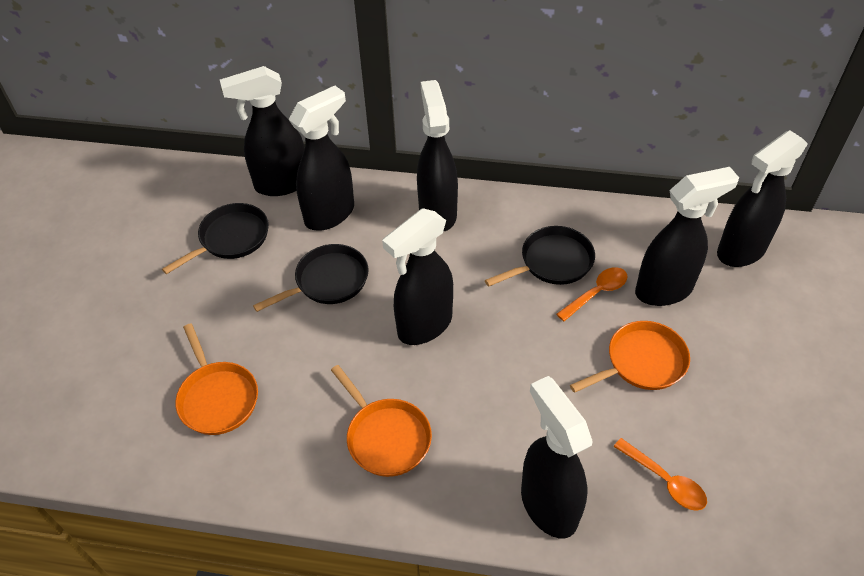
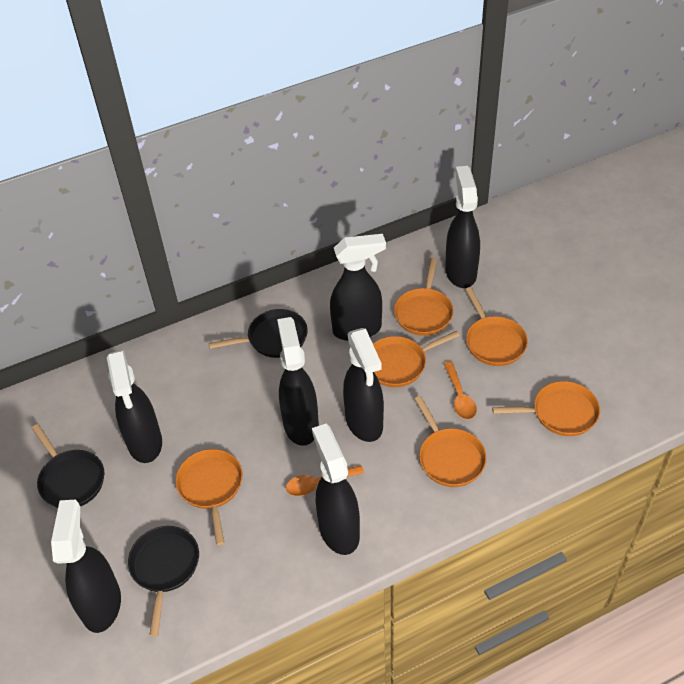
orange pan: [175,323,258,435] [331,365,432,477] [570,321,690,393] = 3 -> [175,449,243,545] [373,331,460,387] [394,258,454,336] [415,396,487,487] [465,287,528,366] [492,381,600,436] = 6

